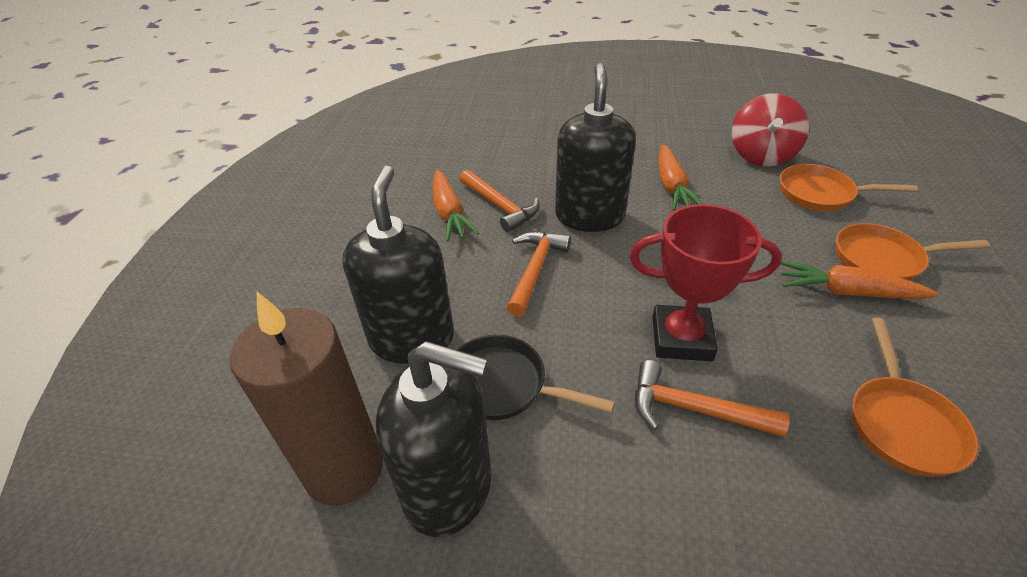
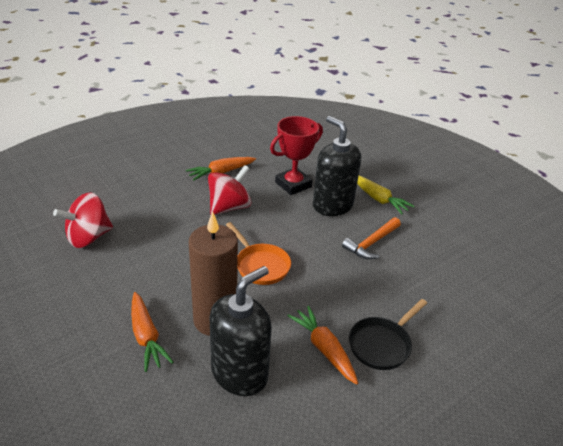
black soap dispenser: [342,165,454,364] [376,341,491,537] [555,63,636,232] = 3 -> [209,266,272,396] [313,116,361,216] = 2
orange hammer: [460,170,540,232] [507,231,571,317] [635,360,790,437] = 3 -> [342,217,401,259] = 1
orange pan: [780,164,918,211] [836,223,990,281] [852,317,979,477] = 3 -> [226,222,291,285] = 1
red spinning top: [732,93,809,166] = 1 -> [53,193,113,248] [208,165,251,215] = 2
yellow carrot: none = 0 -> [357,175,414,214] = 1

